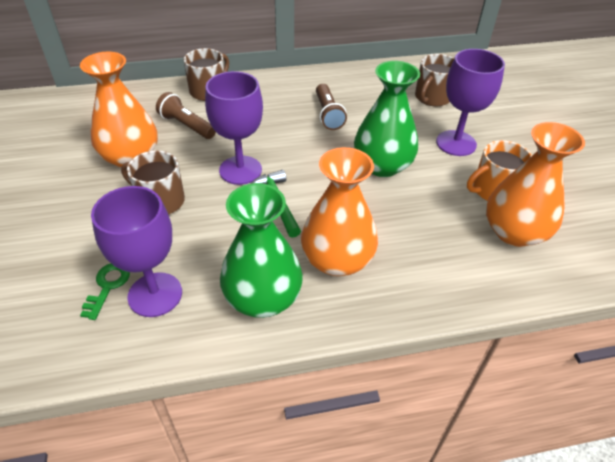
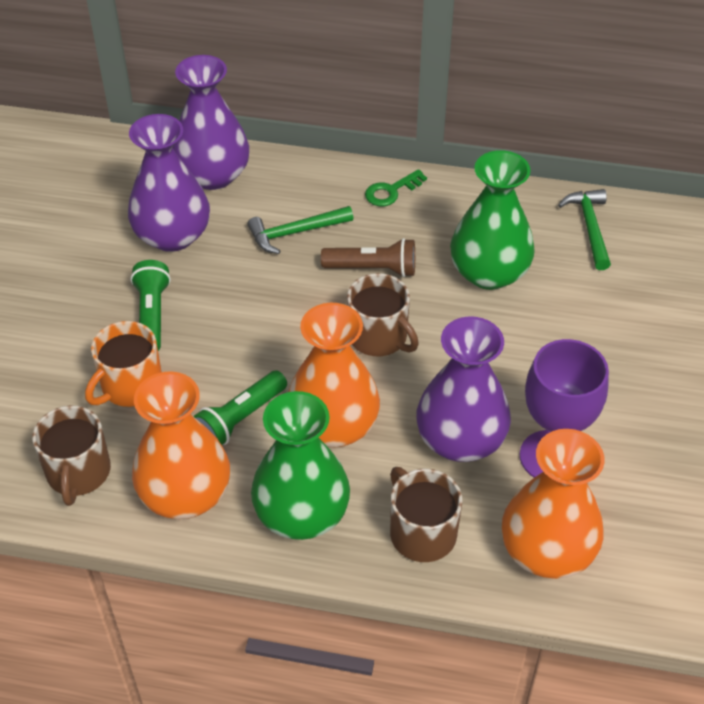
brown flashlight: [156,92,216,139] [316,84,347,130] = 2 -> [321,238,415,277] = 1
green flashlight: none = 0 -> [131,260,171,351] [194,370,287,445] = 2
green hammer: [251,170,301,238] = 1 -> [247,206,354,254] [558,189,611,270] = 2
purple goblet: [91,186,182,317] [205,71,263,185] [436,49,505,156] = 3 -> [520,339,609,478] = 1
purple vase: none = 0 -> [128,114,210,252] [172,55,249,190] [416,316,511,462] = 3

